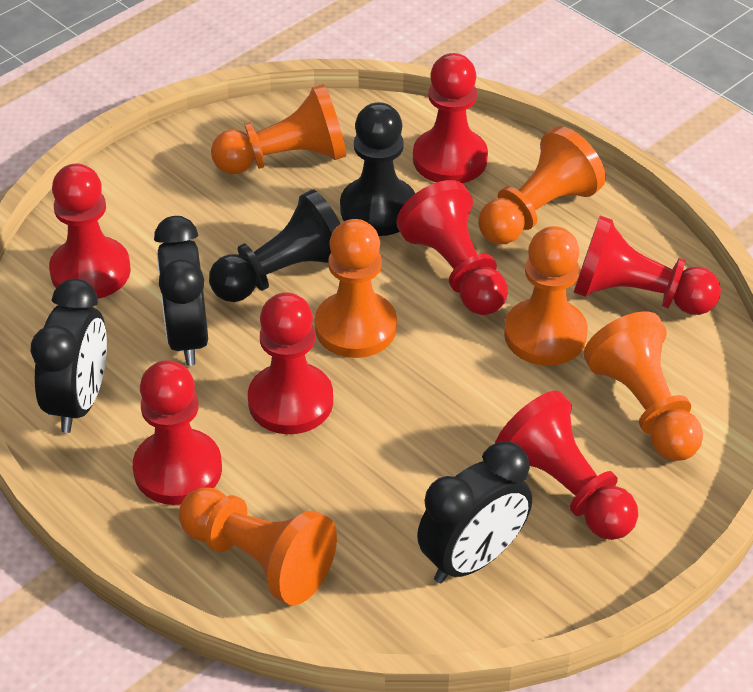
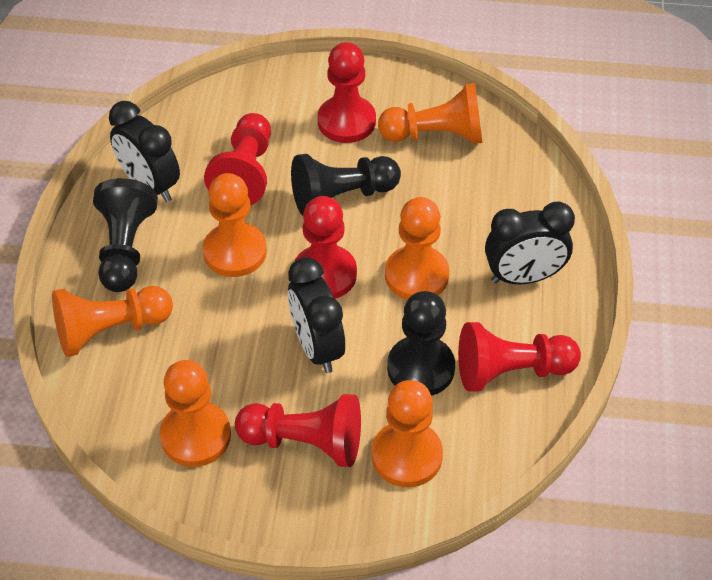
black pawn: [209,189,341,302] [340,102,415,236] = 2 -> [93,178,158,292] [291,154,401,216] [387,291,455,396] = 3
red pawn: [49,163,131,299] [133,360,222,505] [248,292,333,434] [396,180,508,315] [413,53,488,183] [495,391,638,540] [574,216,721,315] = 7 -> [204,113,271,205] [235,394,361,467] [294,196,357,299] [318,42,376,143] [458,322,581,392] = 5

